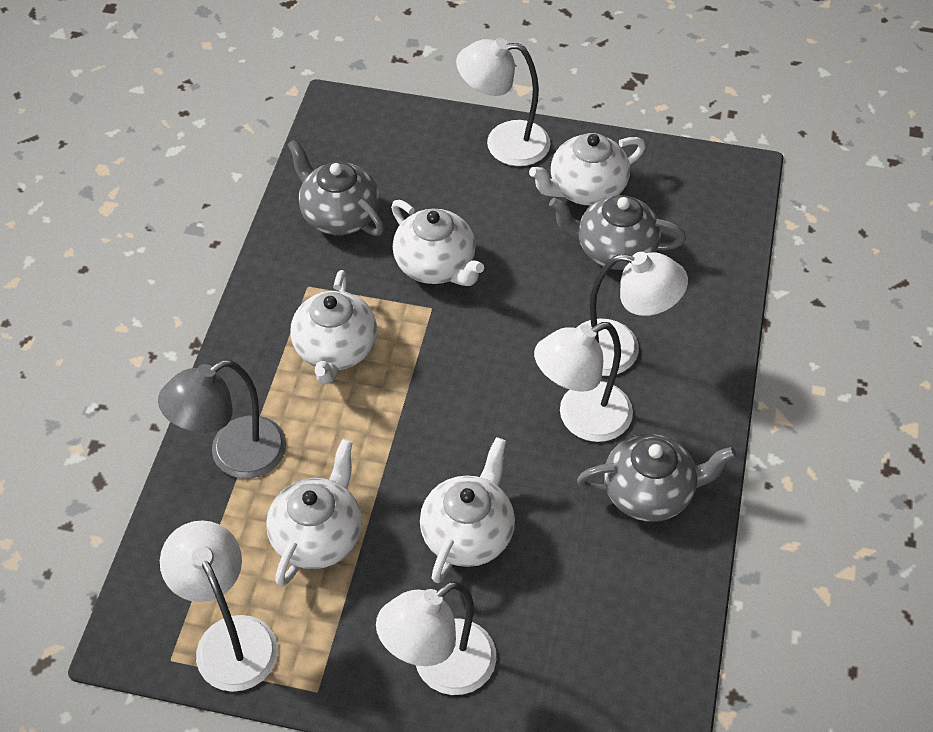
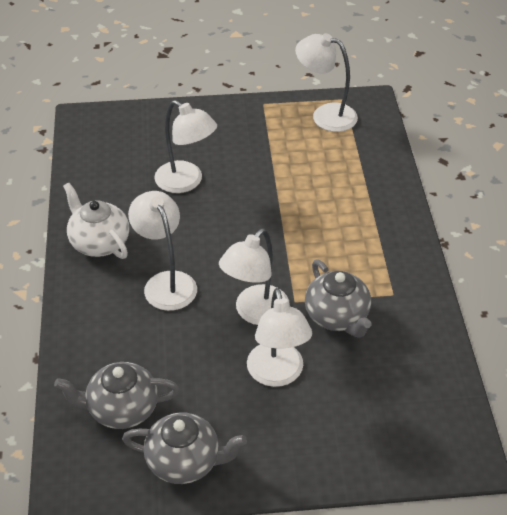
grey lamp: [158,360,287,479] = 1 -> none = 0
white teapot: [266,439,362,586] [290,270,377,384] [391,200,484,286] [420,437,515,583] [529,133,645,206] = 5 -> [63,183,129,259] = 1

